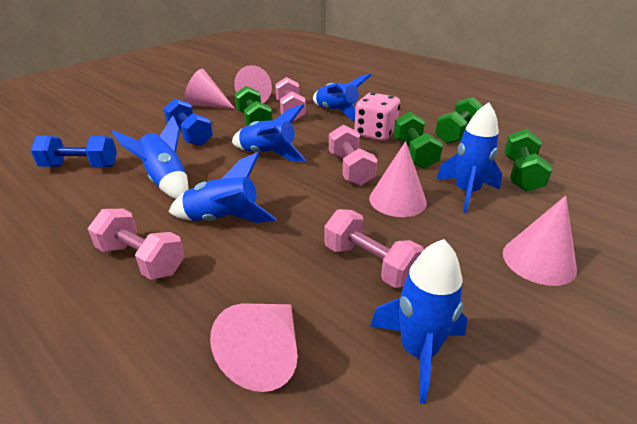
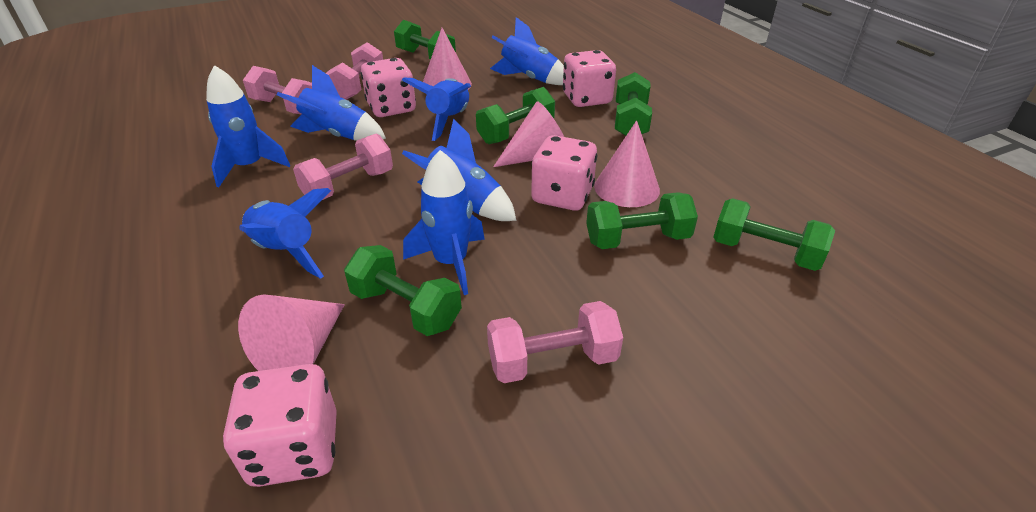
blue dumbbell: [30,135,117,167] [163,98,213,146] = 2 -> none = 0
blue rocket: [112,116,189,199] [169,152,276,223] [232,104,307,162] [313,73,372,120] [370,239,468,404] [436,102,502,213] = 6 -> [206,65,290,187] [239,188,331,279] [277,65,386,141] [402,77,471,141] [402,118,517,221] [403,150,485,295] [490,17,564,85] = 7
green dumbbell: [235,86,273,126] [394,112,443,169] [435,97,483,144] [504,129,553,192] = 4 -> [344,245,462,336] [394,20,456,59] [476,87,555,144] [586,192,698,249] [615,72,652,136] [714,198,835,271] = 6
pink cone: [184,69,235,109] [210,303,298,392] [234,65,272,103] [369,141,427,217] [503,196,577,286] = 5 -> [238,294,345,371] [423,28,472,89] [493,102,564,167] [594,121,660,207] = 4
pink dice: [354,93,400,141] = 1 -> [223,364,337,487] [361,58,416,117] [531,135,597,211] [563,50,616,107] = 4

